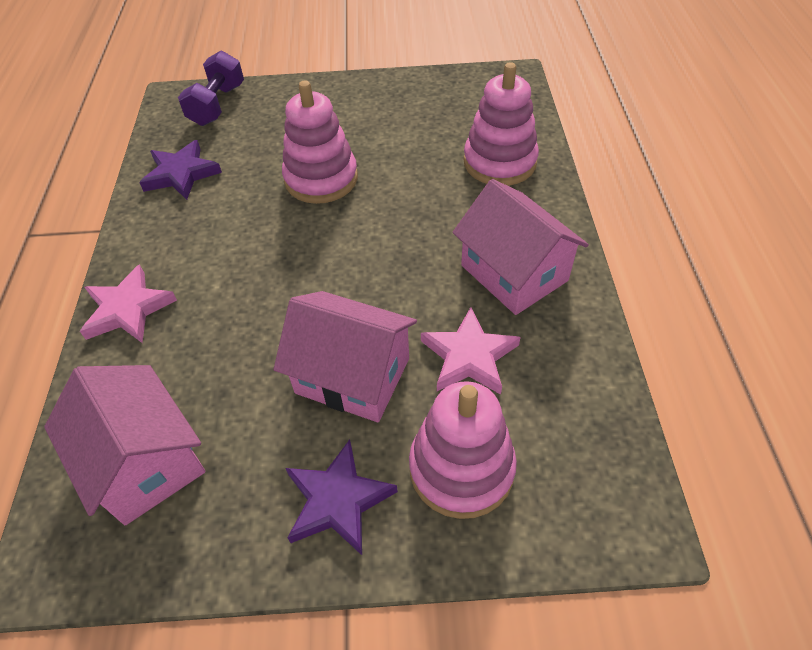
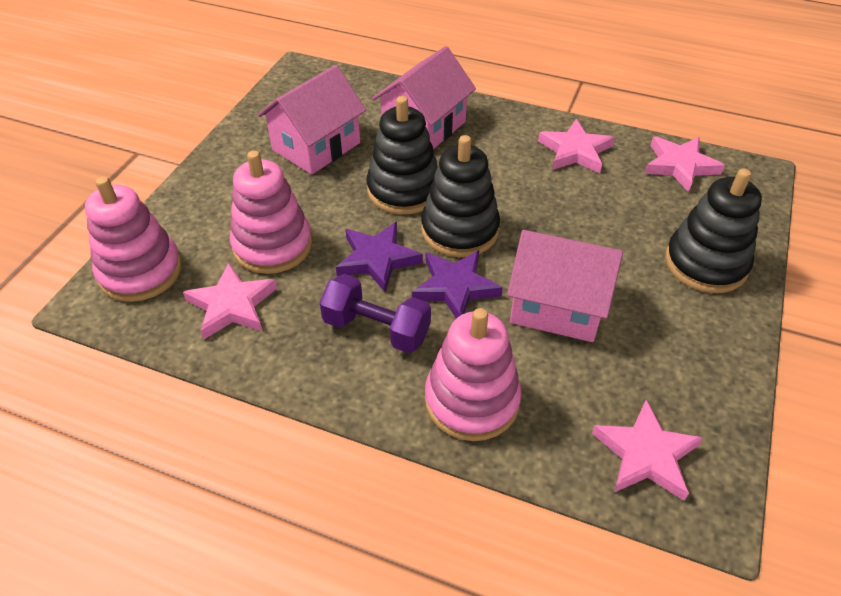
black stacking toy: none = 0 -> [366,96,438,215] [421,135,500,257] [665,168,762,293] = 3
pink star: [80,264,177,343] [421,307,521,395] = 2 -> [183,263,277,340] [538,119,615,173] [592,400,703,501] [644,137,725,192] = 4

